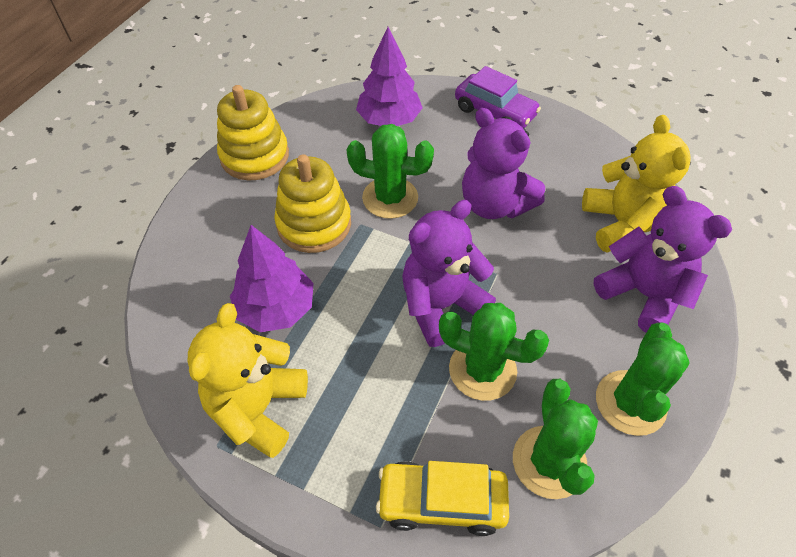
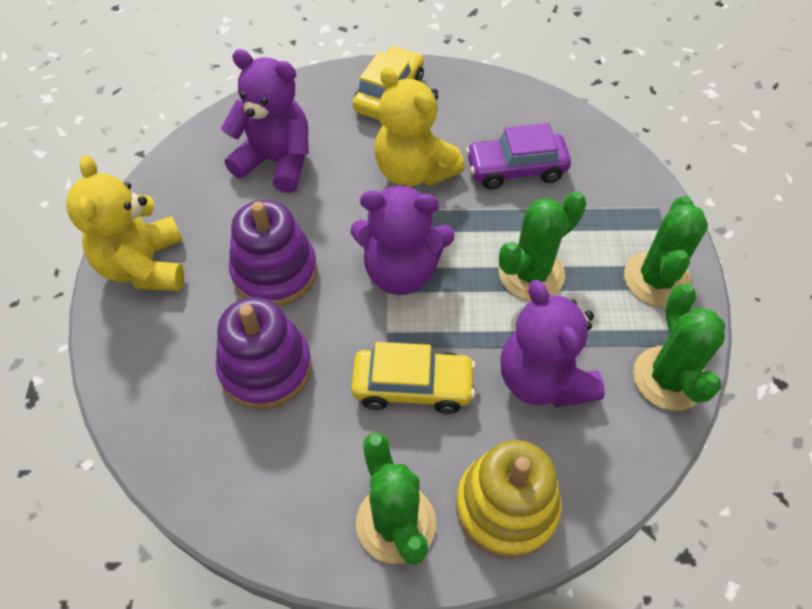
purple stacking toy: none = 0 -> [216,297,312,410] [229,200,317,306] = 2
purple tree: [230,225,314,332] [356,27,423,126] = 2 -> none = 0
yellow car: [376,461,509,536] = 1 -> [351,342,476,414] [353,46,424,120] = 2
yellow stacking toy: [217,85,289,181] [274,154,351,253] = 2 -> [456,440,562,559] = 1

